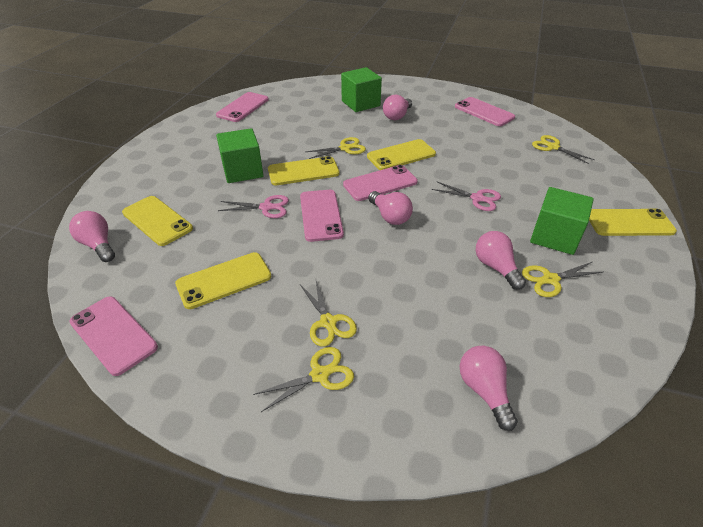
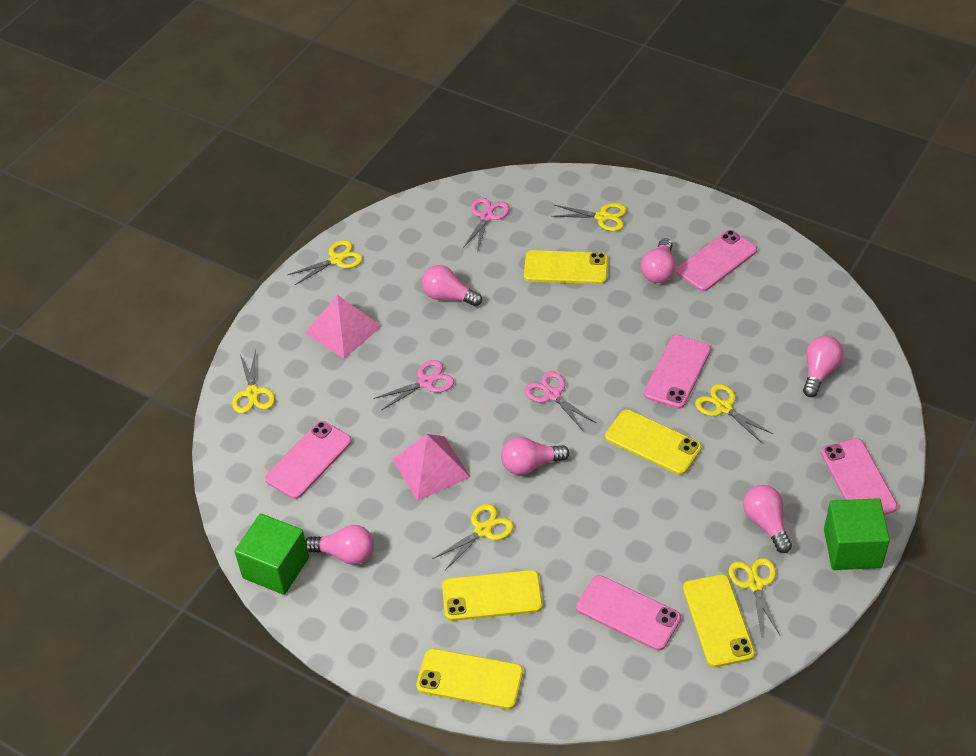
green cube: [216,128,264,183] [341,67,382,112] [530,187,594,255] = 3 -> [234,513,309,595] [824,498,890,570] = 2
pink light bulb: [69,211,115,262] [368,191,413,225] [383,95,412,120] [460,346,518,431] [476,231,526,290] = 5 -> [305,525,374,565] [422,265,482,307] [501,437,570,475] [641,238,676,283] [743,485,792,553] [803,336,844,397] = 6
pink pyramid: none = 0 -> [305,295,382,359] [392,434,470,501] = 2
pink scissors: [218,195,289,218] [432,181,501,211] = 2 -> [373,360,454,411] [463,198,509,252] [525,371,596,430] = 3
yellow scissors: [253,347,354,412] [300,281,357,347] [306,137,366,159] [522,262,602,297] [532,135,595,164] = 5 -> [232,349,275,414] [288,240,363,285] [433,504,514,570] [551,203,627,231] [695,384,773,443] [729,558,780,638] = 6

